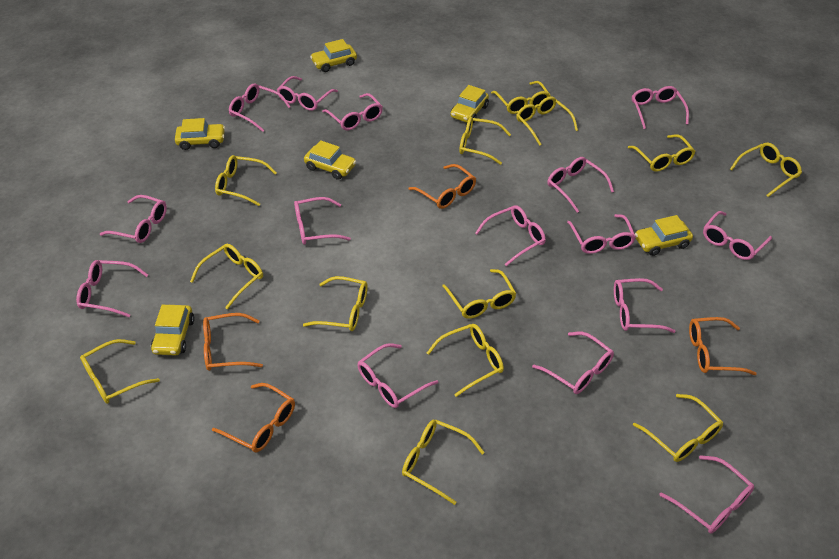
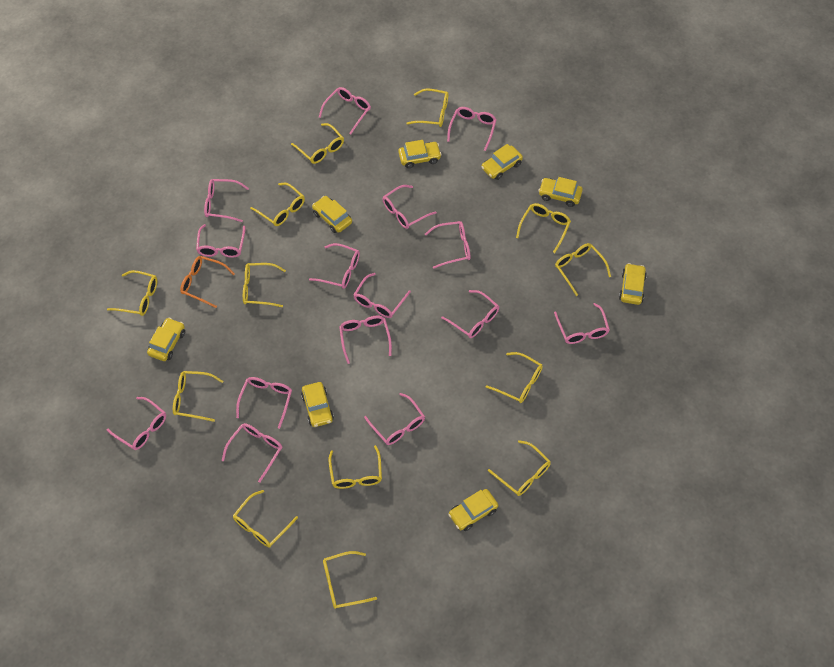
orange glasses: [203,313,263,371] [212,383,295,453] [409,164,476,209] [689,317,757,375] = 4 -> [180,256,235,308] = 1
yellow car: [151,305,195,356] [175,118,225,150] [304,140,356,180] [310,39,357,72] [450,85,489,123] [635,215,693,256] = 6 -> [147,318,185,361] [301,382,334,427] [312,196,352,233] [398,140,442,168] [448,489,498,531] [481,144,523,180] [538,177,583,207] [619,263,647,305] = 8

